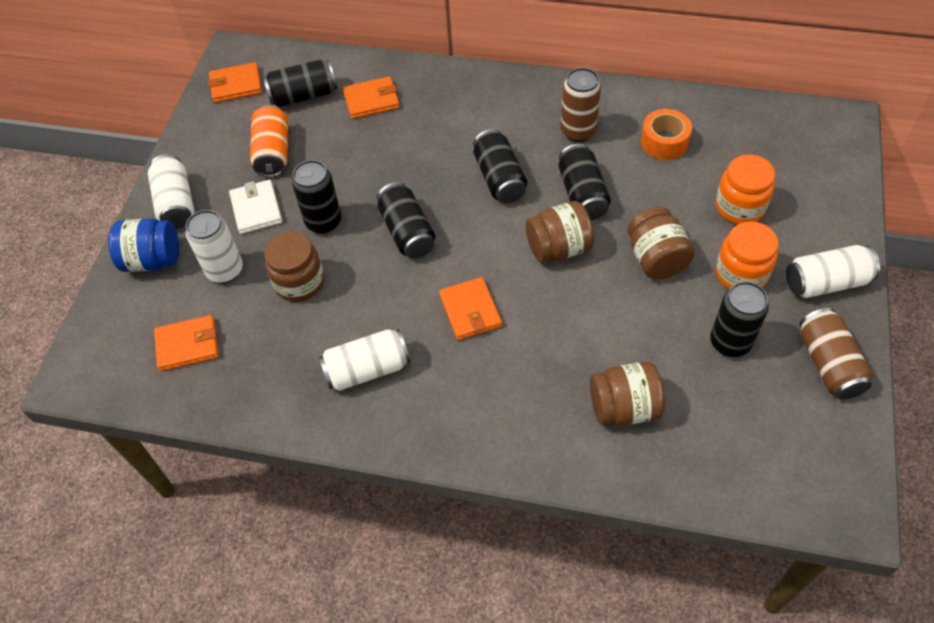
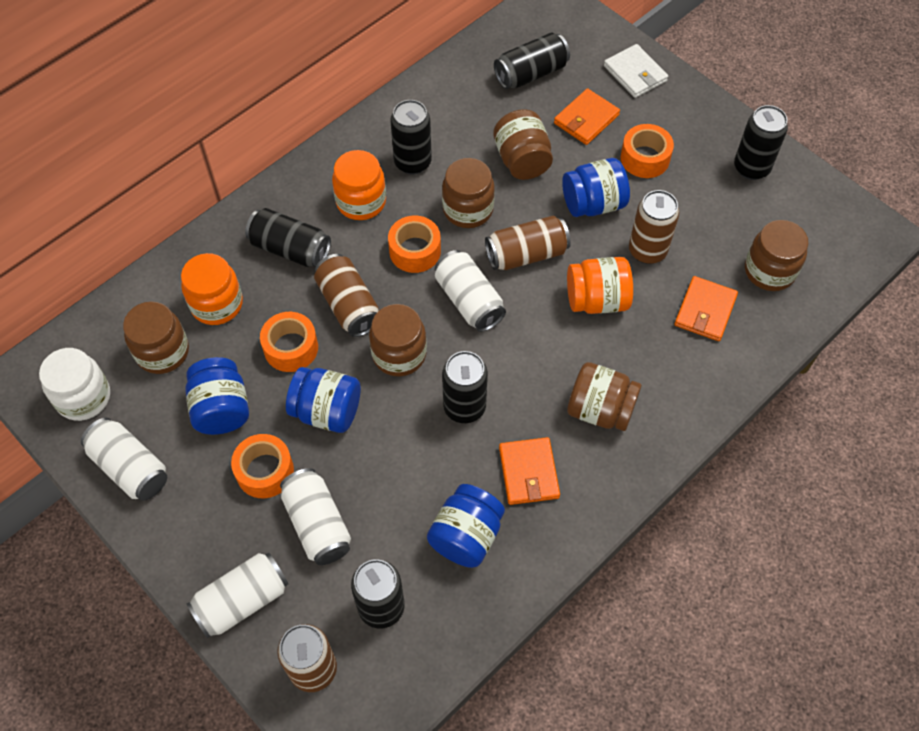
blue jar: [108,218,179,272] = 1 -> [185,357,249,435] [286,367,361,433] [427,484,505,568] [562,158,630,217] = 4
brown can: [561,68,601,142] [799,308,873,400] = 2 -> [277,624,337,692] [314,254,379,337] [485,216,571,270] [629,190,679,264] = 4
brown jar: [264,231,324,302] [526,201,594,263] [590,361,665,426] [628,207,695,279] = 4 -> [123,302,189,374] [369,304,427,376] [442,158,495,228] [493,109,553,180] [567,362,642,431] [745,220,808,291] = 6
orange can: [250,105,288,177] = 1 -> none = 0
orange jar: [715,155,775,224] [716,222,779,289] = 2 -> [181,253,243,325] [332,150,386,220] [567,257,633,314] = 3
orange tape: [641,109,692,160] = 1 -> [231,434,294,498] [260,312,318,372] [388,216,441,273] [621,124,674,178] = 4
orange wallet: [154,315,219,371] [208,62,262,103] [343,76,400,119] [439,277,502,340] = 4 -> [499,437,560,505] [554,88,620,145] [674,276,738,341] = 3
white jar: none = 0 -> [39,348,110,421] = 1

